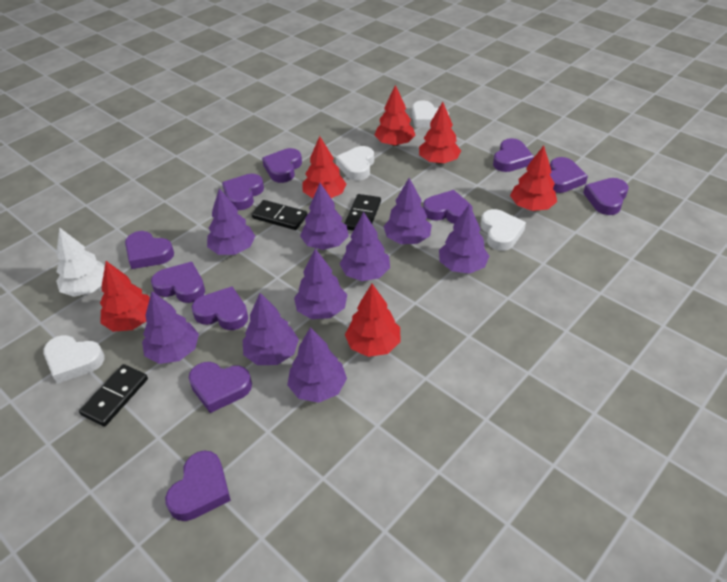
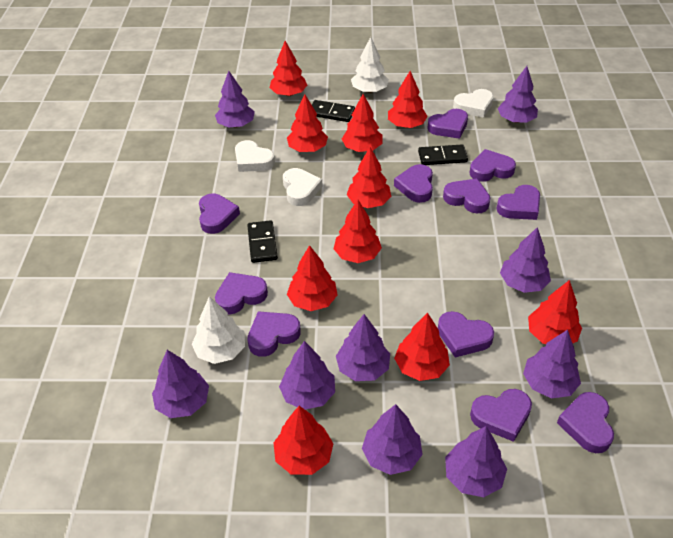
red tree: [100,261,150,332] [303,136,347,198] [345,284,401,357] [374,85,416,146] [419,102,461,164] [510,145,557,211] = 6 -> [270,41,307,96] [273,406,334,475] [287,94,328,152] [287,245,338,311] [334,199,382,263] [342,94,382,152] [346,147,391,208] [388,71,428,128] [394,313,450,381] [528,280,582,344] = 10
white heart: [43,335,105,384] [336,146,374,181] [412,100,449,127] [481,209,526,251] = 4 -> [235,140,275,172] [283,168,323,206] [453,89,494,118] = 3
white tree: [56,227,105,297] = 1 -> [192,296,245,364] [351,37,389,93] = 2

